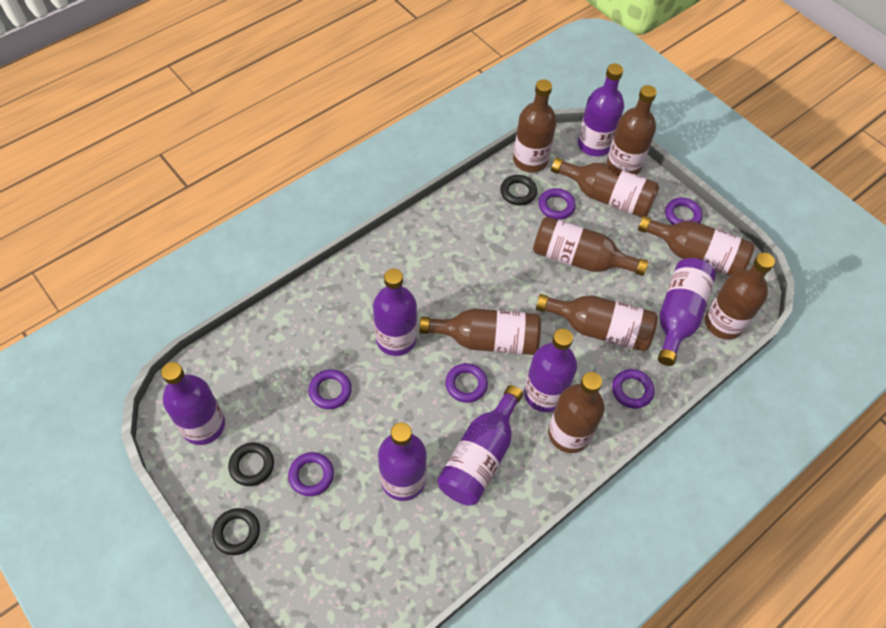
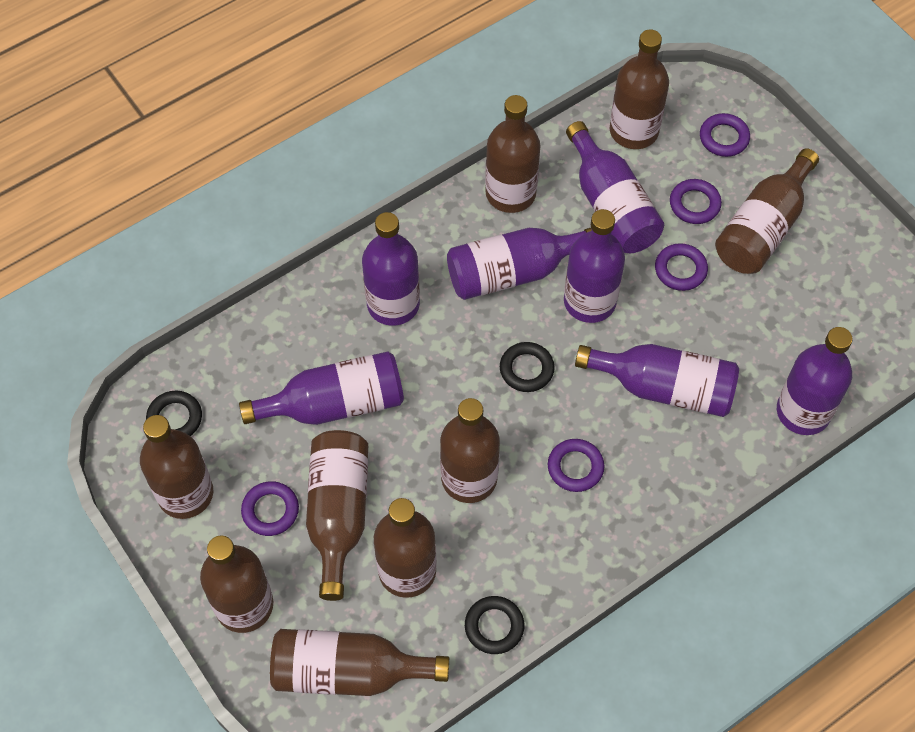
purple ring: [288,452,334,496] [309,369,352,409] [445,363,488,403] [539,188,576,220] [612,369,655,408] [665,198,703,225] = 6 -> [241,481,299,536] [548,439,604,492] [655,243,708,291] [670,179,722,224] [700,113,750,157] = 5

